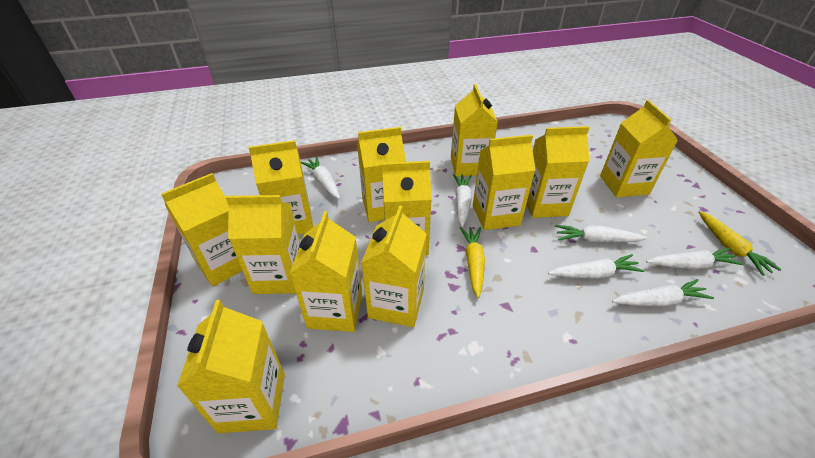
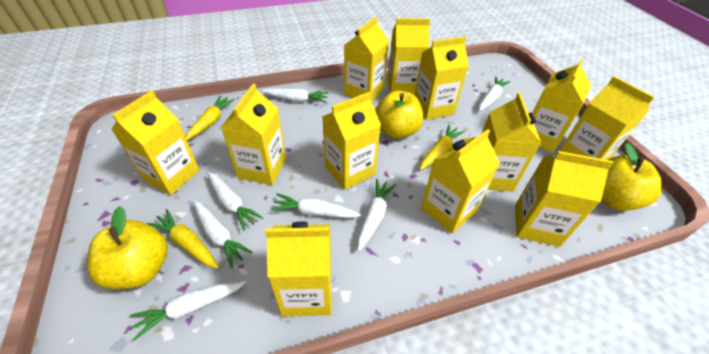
white carrot: [301,157,340,199] [453,174,472,227] [548,254,645,279] [555,225,647,242] [612,279,714,307] [646,248,744,269] = 6 -> [130,281,246,341] [193,201,253,268] [207,172,263,231] [262,89,329,103] [270,193,361,218] [357,179,396,251] [479,77,510,111] = 7
yellow apple: none = 0 -> [87,206,168,289] [375,91,423,139] [601,143,662,211] = 3
yellow carrot: [460,227,485,298] [699,211,782,276] = 2 -> [147,209,219,269] [185,96,235,140] [420,124,465,170] = 3

